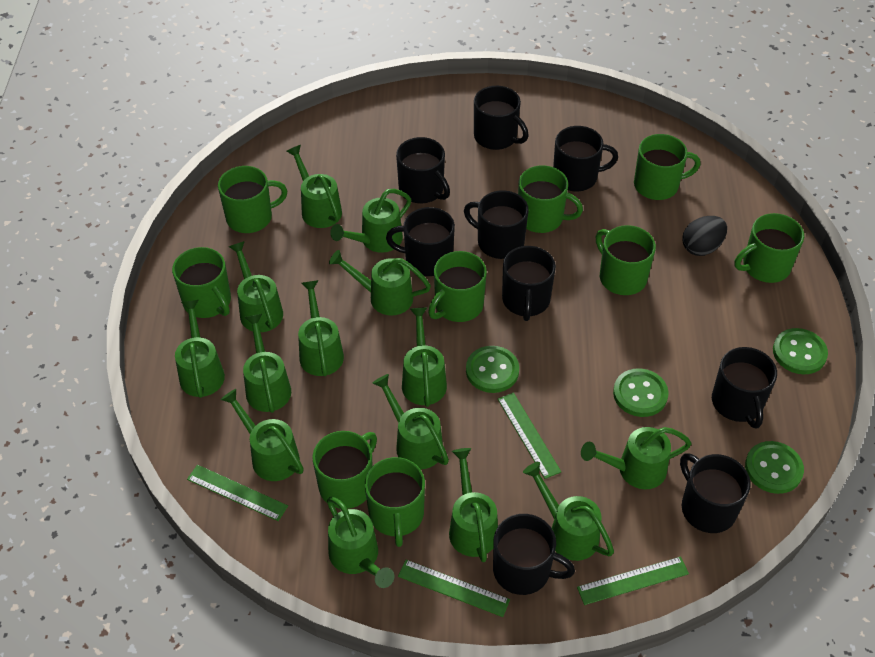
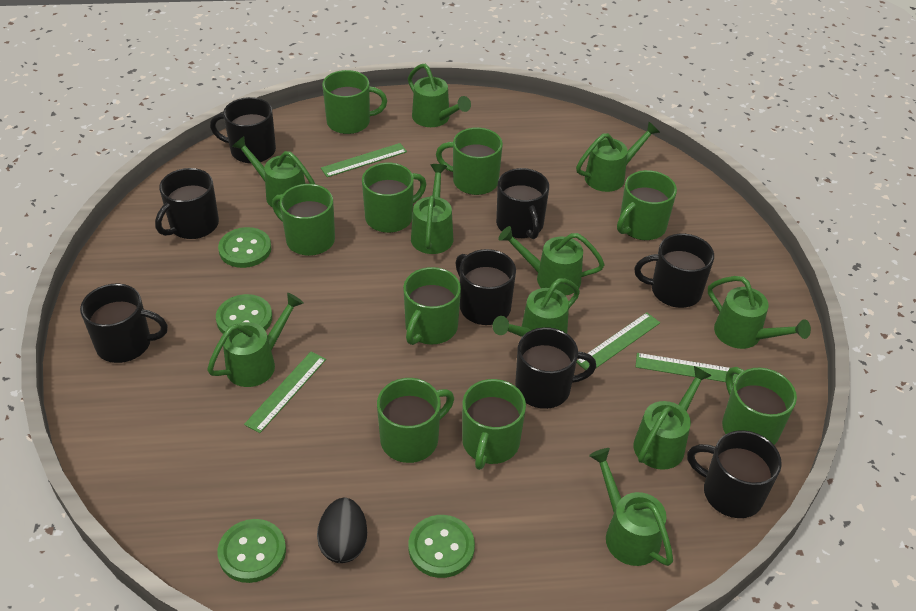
black mug: [386,207,455,276] [396,137,450,203] [464,190,529,259] [474,86,529,150] [493,514,575,595] [502,246,556,321] [553,126,618,192] [680,454,751,533] [712,347,777,429] = 9 -> [80,283,168,363] [155,168,219,239] [210,97,276,163] [455,249,516,325] [496,168,549,239] [515,327,596,409] [634,234,714,308] [687,430,782,518] = 8
green watering can: [175,300,225,398] [221,389,304,481] [229,241,283,332] [243,314,291,413] [286,145,342,228] [298,280,344,376] [327,497,394,588] [329,250,431,315] [330,189,411,253] [372,374,449,469] [402,307,447,407] [449,448,498,562] [523,462,614,561] [581,427,692,489] = 14 -> [207,293,304,387] [232,136,315,210] [408,64,471,127] [411,164,453,254] [493,278,580,337] [498,226,605,296] [576,122,660,192] [589,448,673,566] [633,366,712,470] [708,276,811,349] = 10

